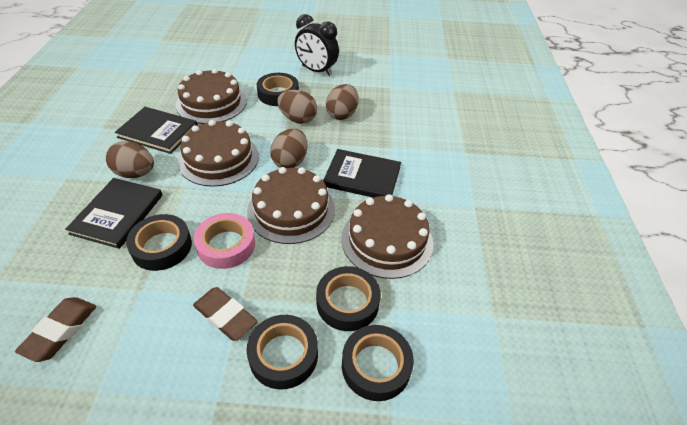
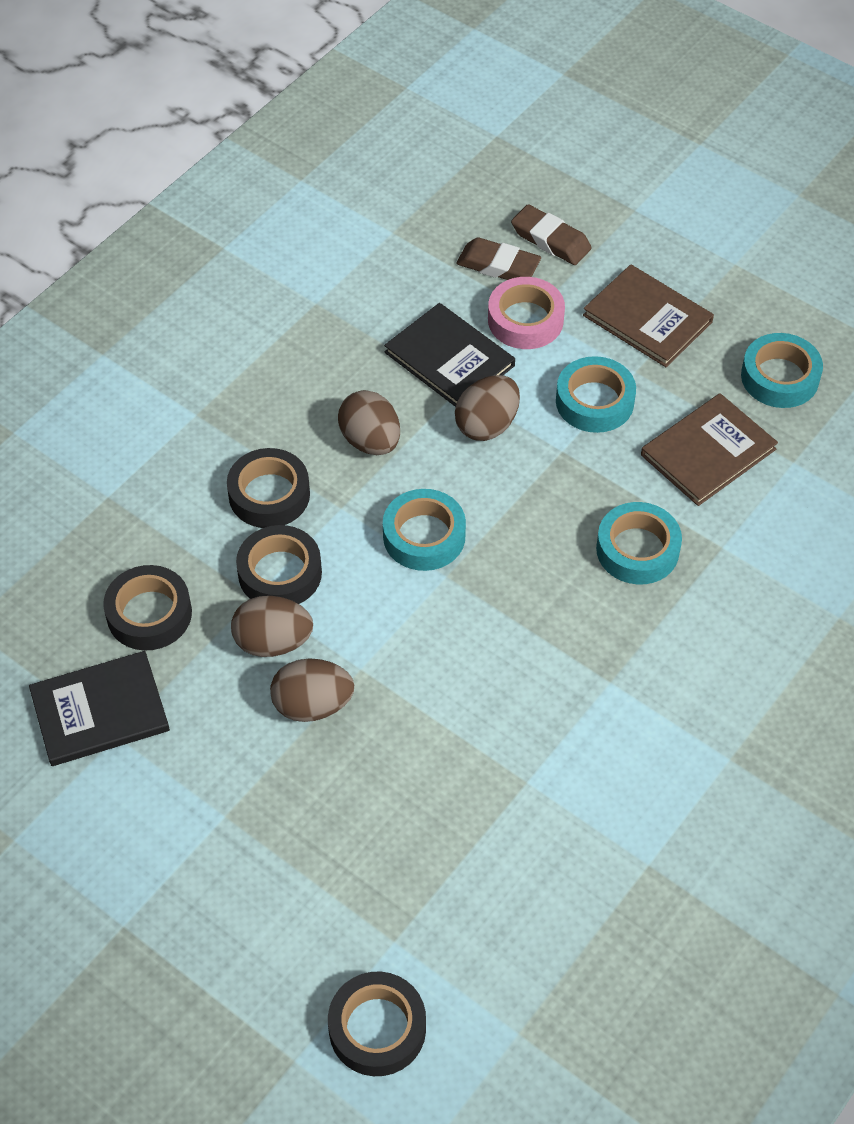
black book: [65,178,163,249] [115,107,198,154] [323,149,401,198] = 3 -> [29,651,170,766] [384,303,515,407] = 2
black clock: [295,14,339,76] = 1 -> none = 0
black tape: [126,214,192,271] [247,315,318,390] [257,73,299,106] [316,266,381,331] [342,325,414,401] = 5 -> [103,565,192,650] [227,448,310,528] [236,525,322,604] [328,971,426,1076] = 4
brown book: none = 0 -> [583,264,714,367] [641,393,778,506] = 2
brown cake: [176,69,247,124] [178,120,259,187] [247,167,335,244] [341,194,433,279] = 4 -> none = 0
turquoise tape: none = 0 -> [383,489,466,571] [556,356,636,433] [596,502,682,584] [741,333,823,408] = 4

